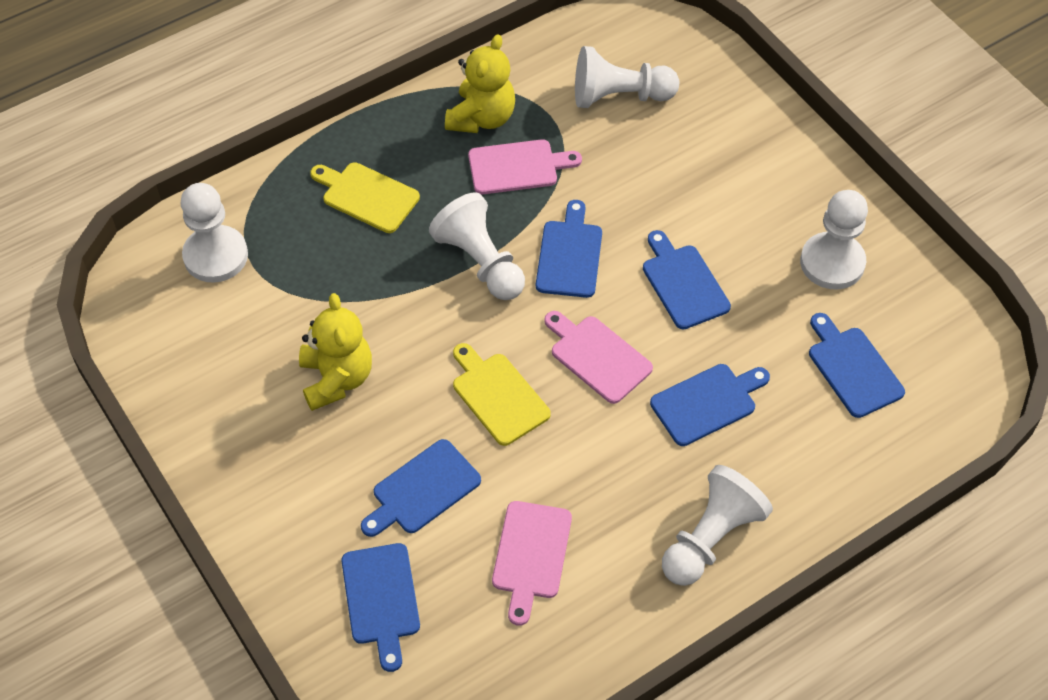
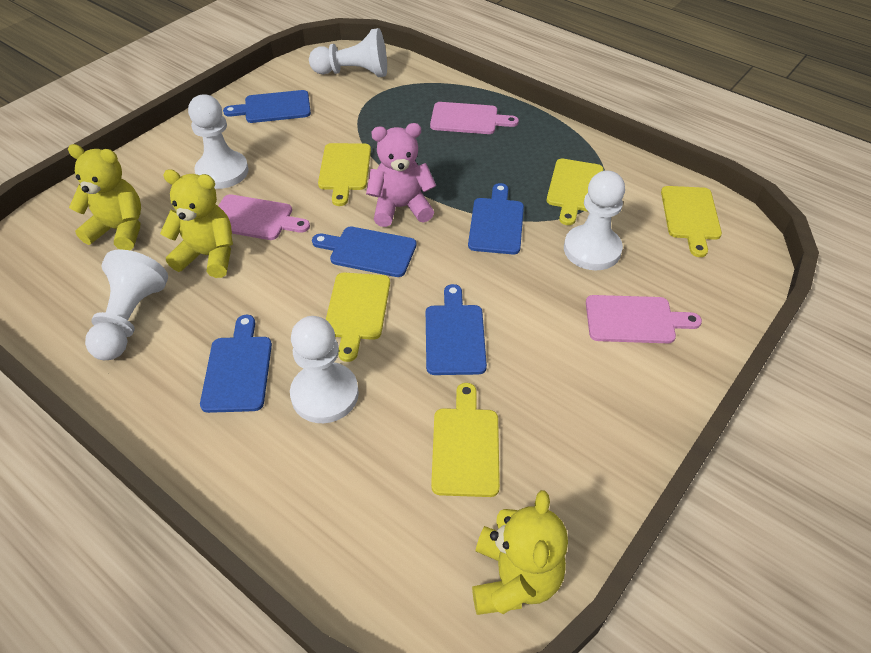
blue cutting board: [341,543,420,672] [361,439,481,537] [536,200,602,298] [643,230,731,329] [650,364,770,446] [809,313,905,418] = 6 -> [200,315,272,413] [223,90,311,123] [312,227,416,277] [426,284,487,375] [468,183,524,254] = 5
pink teddy bear: none = 0 -> [366,123,436,227] = 1
yellow cutting board: [310,162,420,233] [453,343,551,446] = 2 -> [318,143,371,206] [326,273,390,362] [431,383,500,497] [547,159,603,225] [661,186,722,257] = 5
yellow teddy bear: [299,293,372,411] [445,34,515,133] = 2 -> [68,144,141,250] [160,169,233,278] [472,490,568,615] = 3

